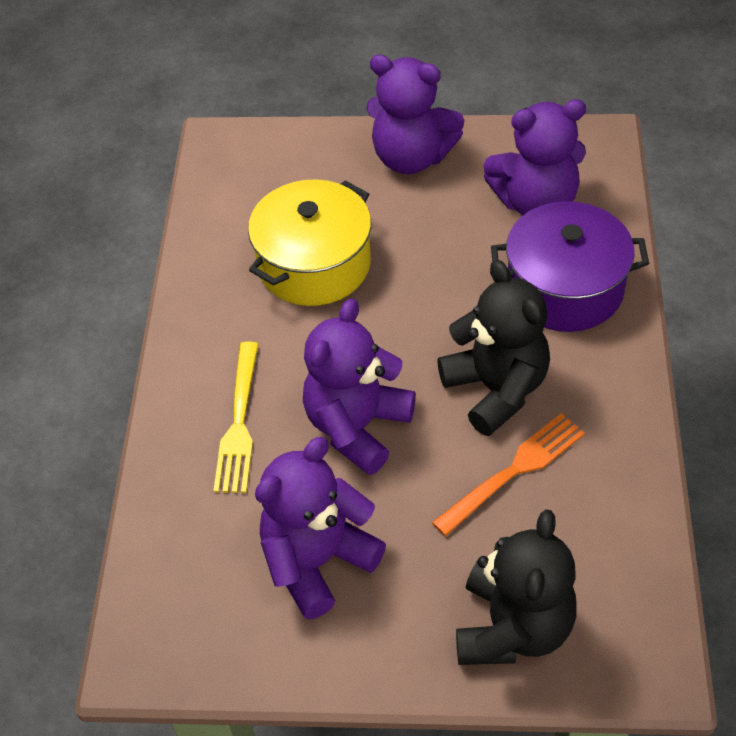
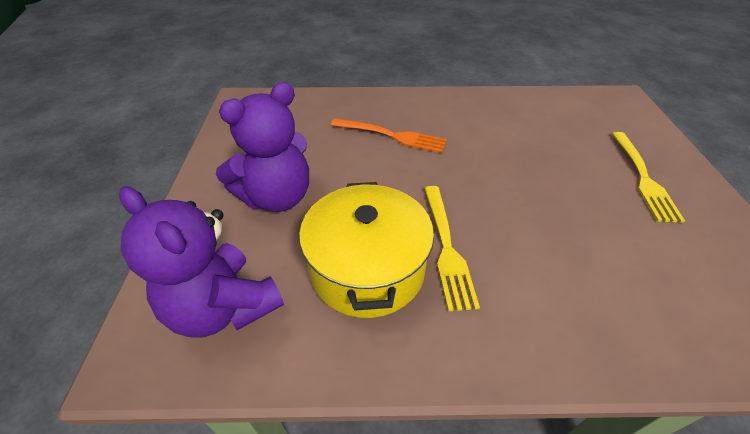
black teddy bear: [437,260,550,436] [456,509,577,665] = 2 -> none = 0
purple pot: [491,201,649,332] = 1 -> none = 0
purple teddy bear: [255,437,386,620] [303,299,416,475] [366,54,465,174] [483,99,586,215] = 4 -> [119,186,284,338] [216,82,309,212] = 2
yellow fork: [214,342,258,493] = 1 -> [424,186,480,311] [612,132,685,223] = 2

